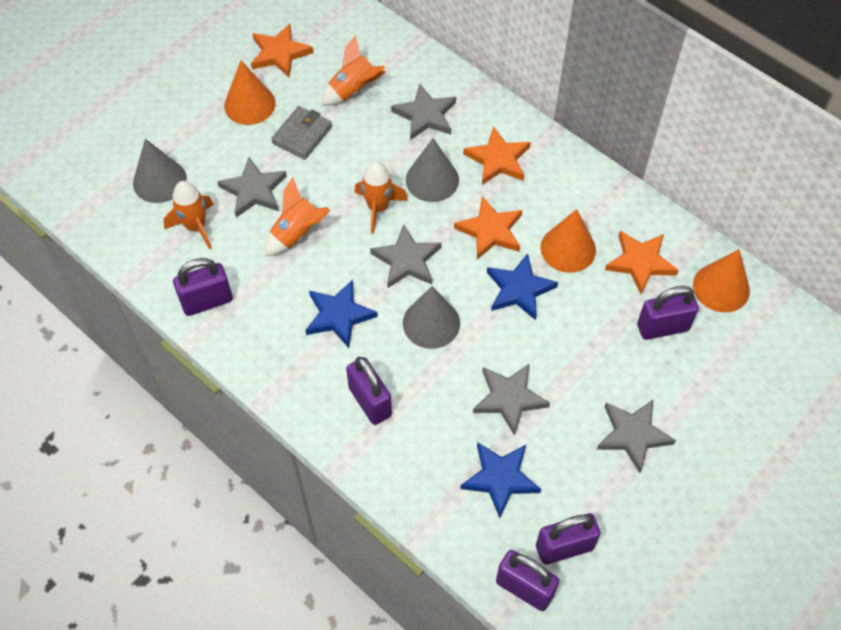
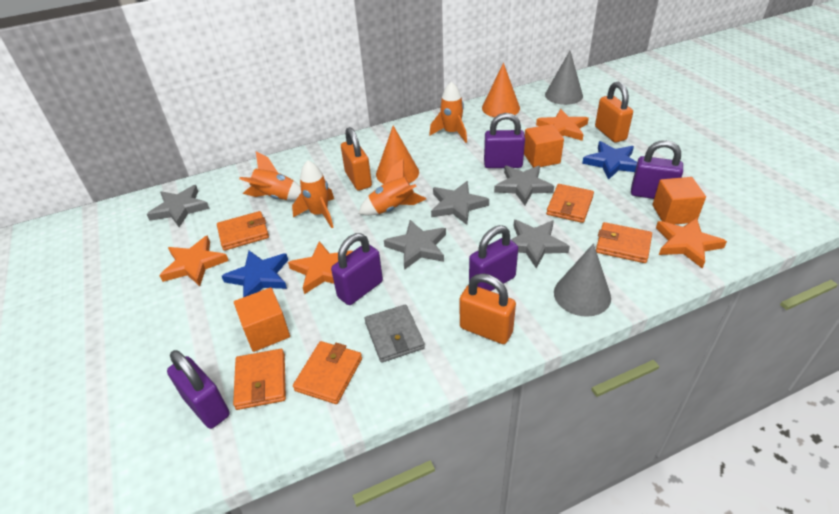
blue star: [305,280,378,348] [460,442,541,518] [487,253,558,320] = 3 -> [222,251,288,297] [582,141,637,180] = 2
grey cone: [133,139,187,203] [403,286,460,349] [406,138,459,202] = 3 -> [545,51,583,105] [554,243,611,317] = 2
orange cone: [224,60,276,125] [540,209,596,273] [693,249,750,313] = 3 -> [376,126,419,184] [482,63,520,117] = 2
orange cube: none = 0 -> [234,287,290,352] [524,124,564,168] [653,177,706,225] = 3
orange padlock: none = 0 -> [341,127,372,191] [460,273,516,344] [595,82,633,143] = 3
orange wallet: none = 0 -> [217,211,269,251] [233,349,286,410] [293,341,362,404] [546,184,594,223] [596,222,652,263] = 5

